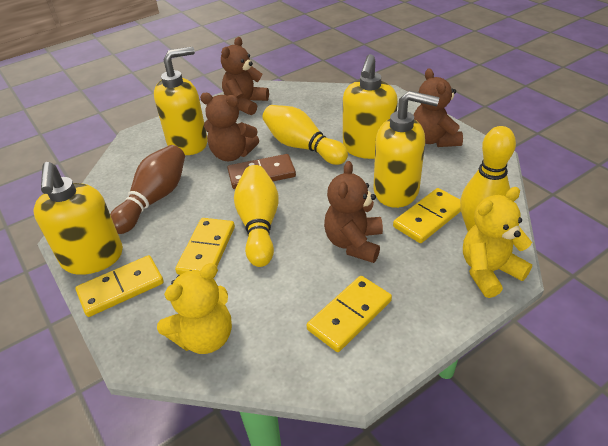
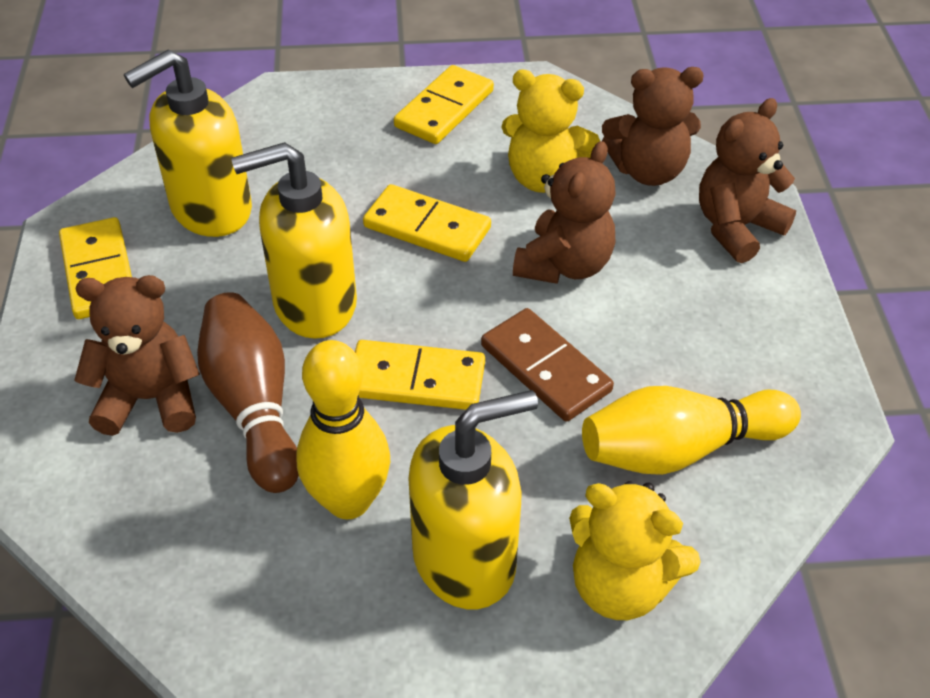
yellow bowling pin: [234,165,279,267] [263,105,348,165] [460,126,516,231] = 3 -> [297,340,390,519] [582,386,801,475] = 2
yellow soap dispenser: [33,162,123,275] [154,47,208,155] [343,54,398,159] [373,91,439,208] = 4 -> [124,50,252,237] [231,142,357,339] [409,390,538,609] = 3

